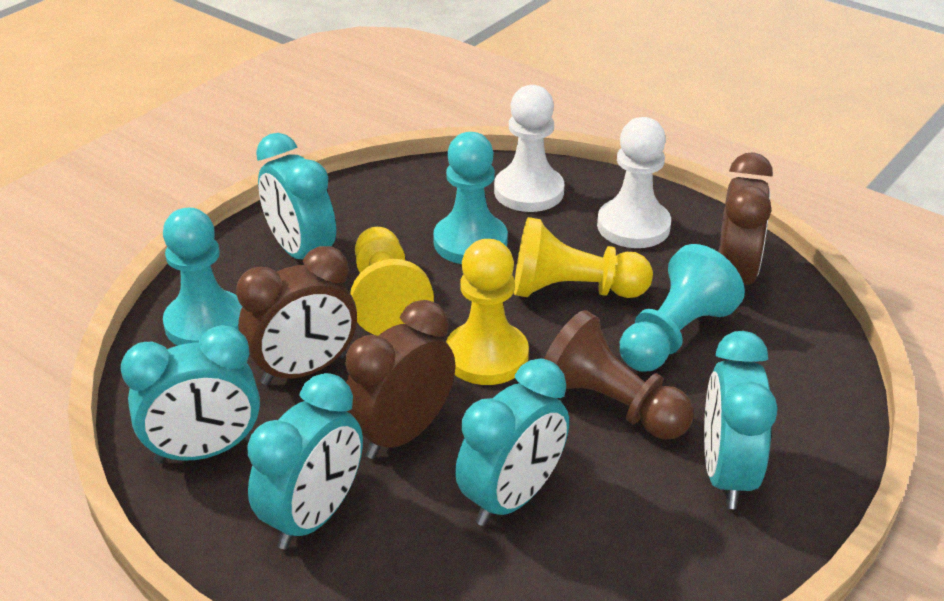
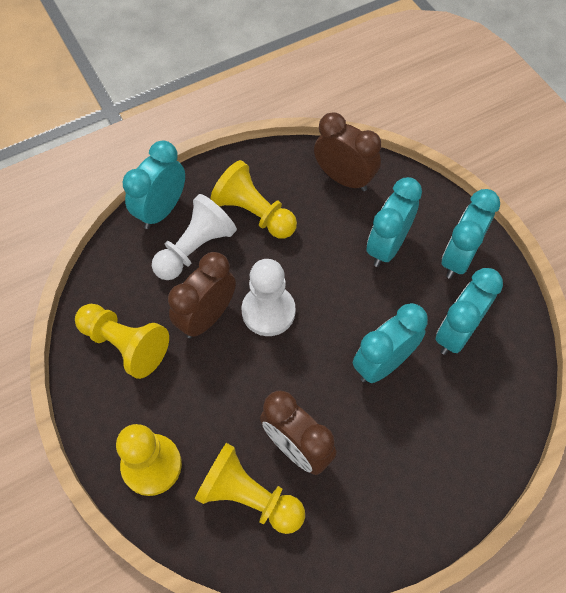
brown pawn: [544,310,694,440] = 1 -> none = 0
turquoise pawn: [163,208,242,346] [433,132,508,264] [620,244,745,372] = 3 -> none = 0
yellow pawn: [350,227,434,336] [446,239,529,385] [514,217,653,298] = 3 -> [75,304,169,379] [116,424,182,496] [195,443,305,534] [211,160,297,239] = 4

